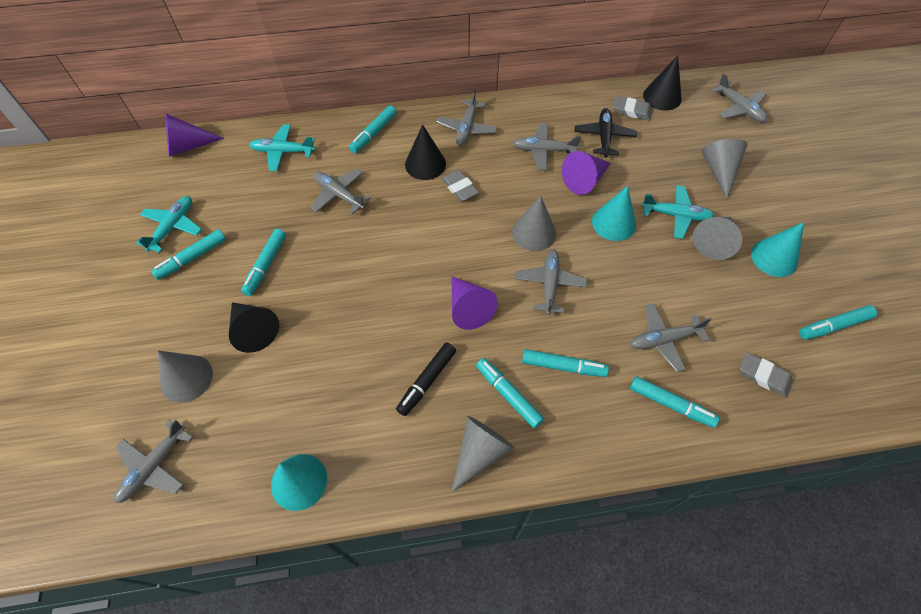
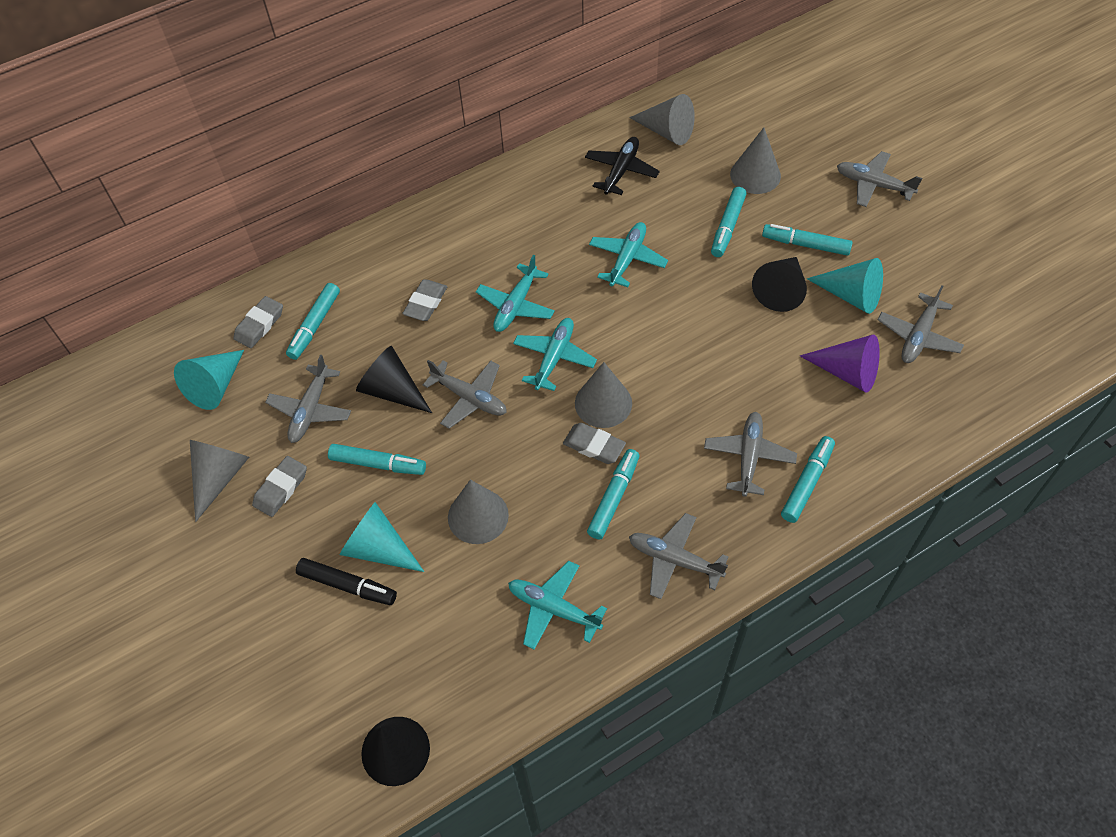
grey eraser: [441,169,479,201] [613,96,652,120] [740,352,793,397] = 3 -> [233,296,283,348] [252,456,307,517] [402,279,447,321] [563,423,626,464] = 4
grey plane: [114,419,193,503] [310,169,371,214] [436,89,497,146] [512,123,582,170] [515,249,587,315] [630,304,712,372] [712,73,767,122] = 7 -> [265,355,351,443] [423,360,507,429] [629,513,729,599] [704,412,797,497] [837,151,922,207] [877,285,964,363] = 6
purple cone: [166,114,224,157] [452,276,498,330] [562,151,611,195] = 3 -> [800,335,880,392] = 1
turquoise marker: [151,229,226,280] [241,229,286,296] [349,105,397,153] [476,358,544,428] [522,349,609,377] [630,376,720,428] [799,305,877,340] = 7 -> [286,283,340,360] [328,444,426,475] [587,449,640,540] [711,187,747,257] [762,224,853,256] [781,436,835,523] = 6
turquoise plane: [136,196,202,253] [249,124,315,171] [641,185,714,239] = 3 -> [476,255,555,332] [508,561,607,650] [513,318,597,391] [589,222,668,287] = 4

